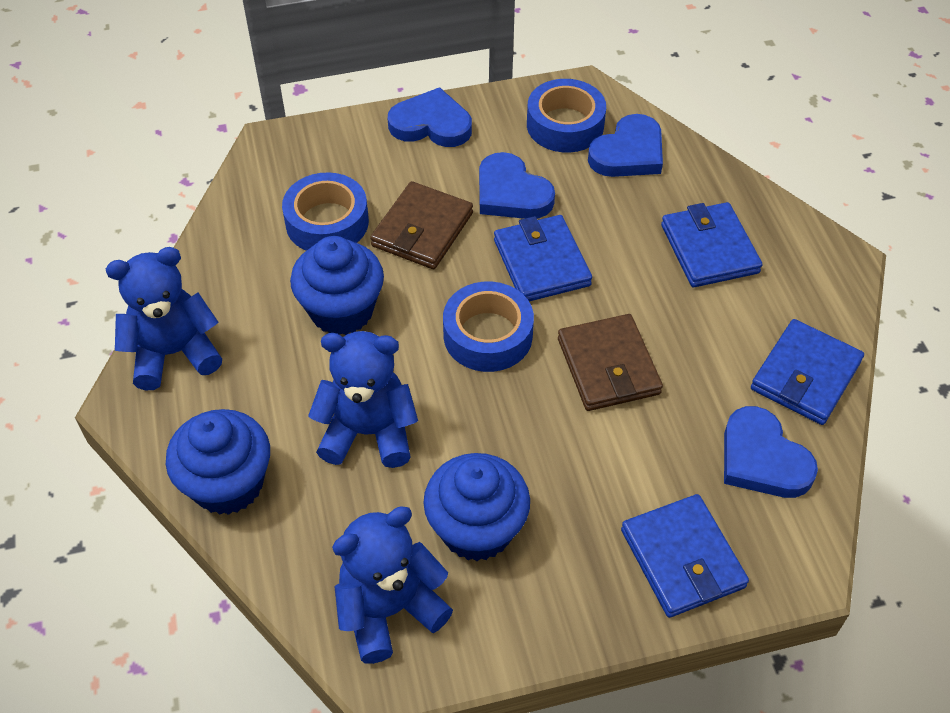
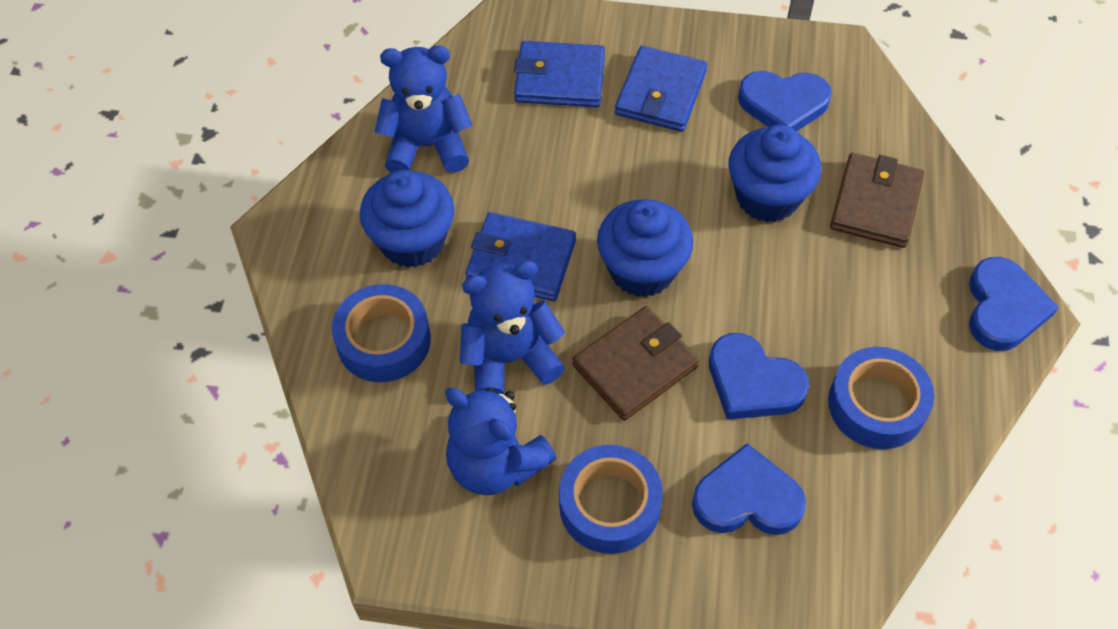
blue wallet: [494,215,592,301] [621,494,749,618] [661,202,763,287] [751,319,864,425] = 4 -> [465,212,576,301] [514,41,605,107] [615,46,707,132] = 3

